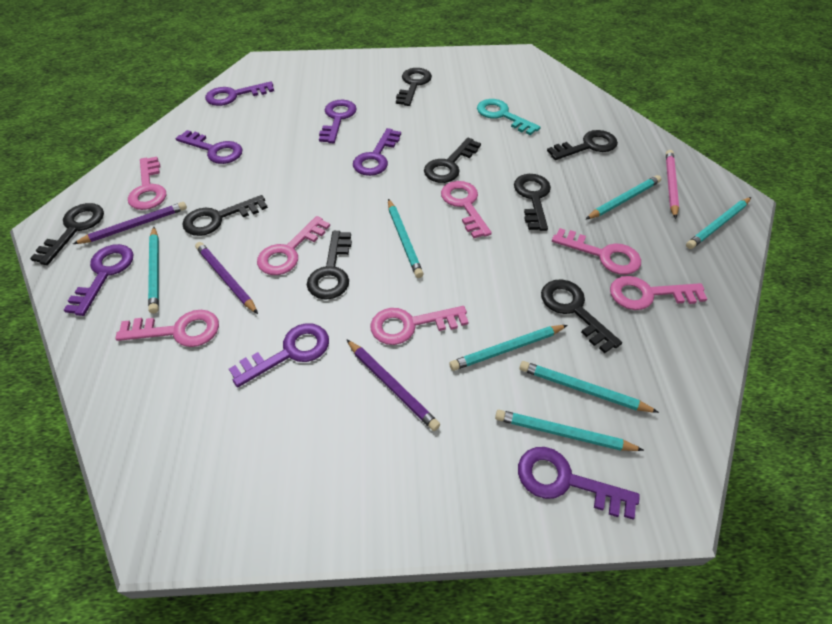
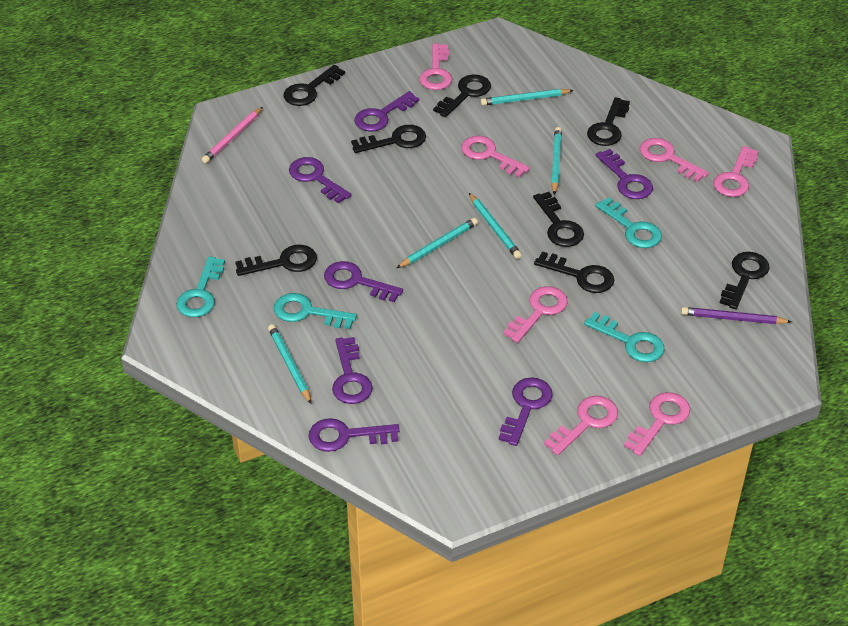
purple pencil: [73,202,187,244] [195,242,258,314] [346,339,440,431] = 3 -> [681,307,792,324] = 1
turquoise key: [477,99,541,135] = 1 -> [176,256,225,317] [274,293,357,329] [584,312,665,362] [596,197,662,248] = 4
turquoise pencil: [148,227,159,314] [388,199,424,278] [449,325,568,371] [495,410,644,451] [519,361,659,413] [585,175,661,220] [686,197,751,249] = 7 -> [268,324,312,404] [397,218,478,268] [469,193,522,259] [480,89,574,106] [551,127,562,195] = 5

